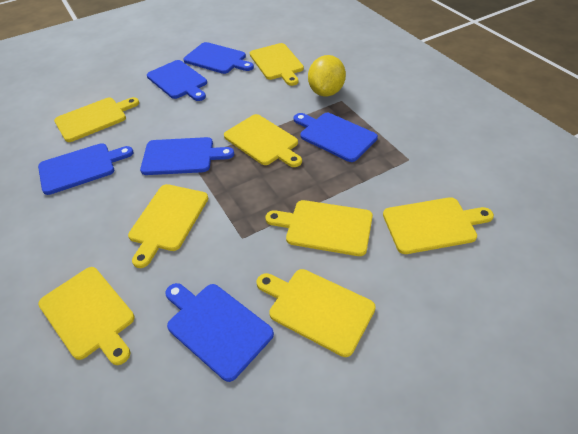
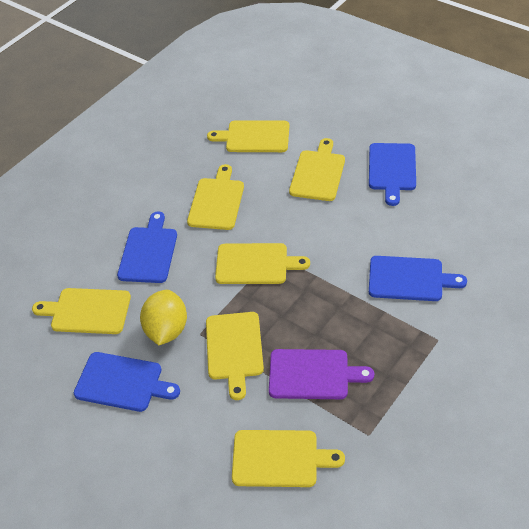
blue cutting board: [38,143,133,195] [140,137,234,175] [147,60,207,101] [165,283,274,382] [183,42,254,74] [294,113,378,162] = 6 -> [74,352,180,412] [117,212,177,283] [369,143,416,206] [369,256,467,301] = 4
purple cutting board: none = 0 -> [269,349,374,399] = 1
yellow cutting board: [38,267,135,365] [54,97,139,142] [128,184,208,268] [224,114,302,167] [250,43,304,86] [257,269,376,357] [265,200,373,256] [383,197,494,254] = 8 -> [32,288,131,334] [187,164,244,230] [206,312,264,400] [207,120,289,152] [215,243,310,284] [232,430,345,487] [289,138,345,201] = 7

